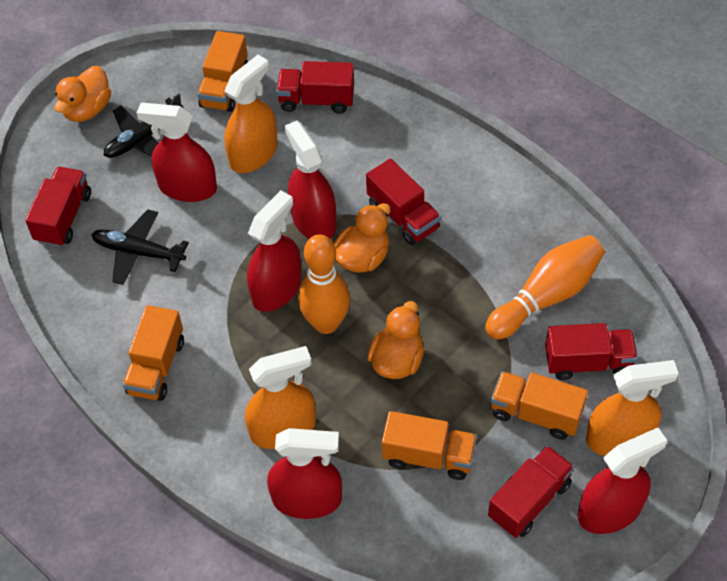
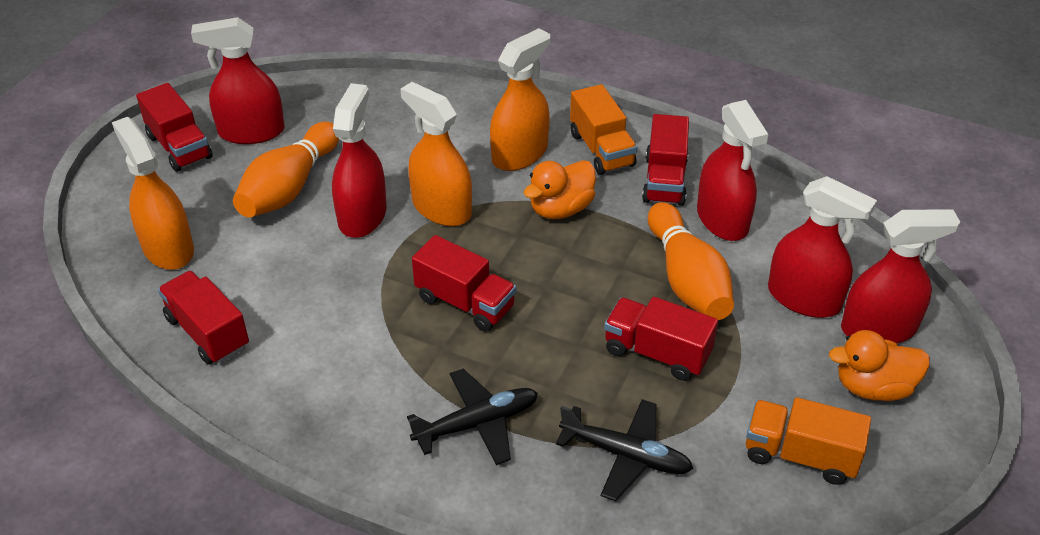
orange duck: [54,66,111,122] [334,203,391,273] [367,301,424,379] = 3 -> [524,160,596,219] [829,330,930,401] = 2
orange truck: [123,305,184,401] [197,31,248,112] [382,411,477,480] [491,371,588,440] = 4 -> [570,84,637,175] [746,397,871,485] = 2

